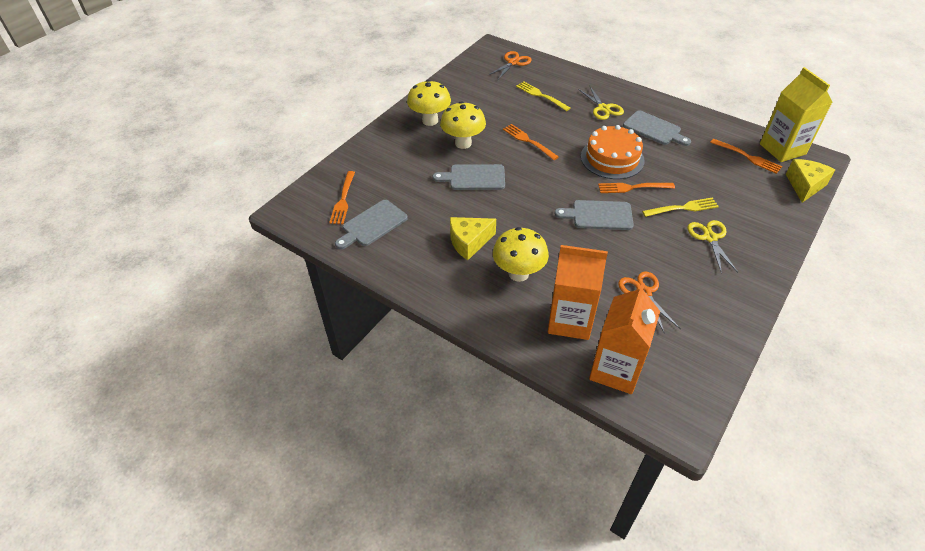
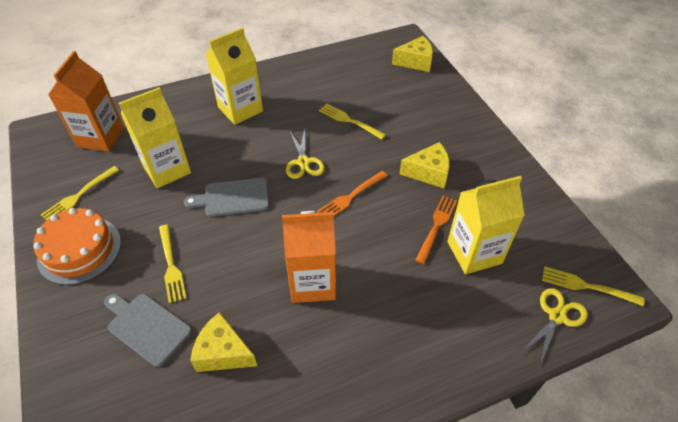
grey cutting board: [335,200,408,249] [432,164,505,190] [554,200,634,230] [623,110,691,146] = 4 -> [104,294,192,367] [184,178,269,217] = 2
orange fork: [329,171,355,224] [503,124,559,160] [598,183,675,193] [710,139,782,174] = 4 -> [317,171,388,216] [415,196,457,264] = 2
orange scissors: [487,51,532,80] [618,271,680,334] = 2 -> none = 0
yellow carton: [760,67,833,162] = 1 -> [119,87,191,188] [206,28,263,125] [447,176,525,274] = 3
yellow cheese: [450,217,496,260] [786,159,835,203] = 2 -> [190,312,257,372] [392,36,433,72] [400,142,450,188] = 3
yellow fork: [516,81,570,111] [642,198,719,217] = 2 -> [41,166,119,221] [159,224,186,303] [319,103,386,139] [542,266,644,306] = 4
yellow mushroom: [407,80,451,126] [440,101,486,149] [493,227,549,282] = 3 -> none = 0

